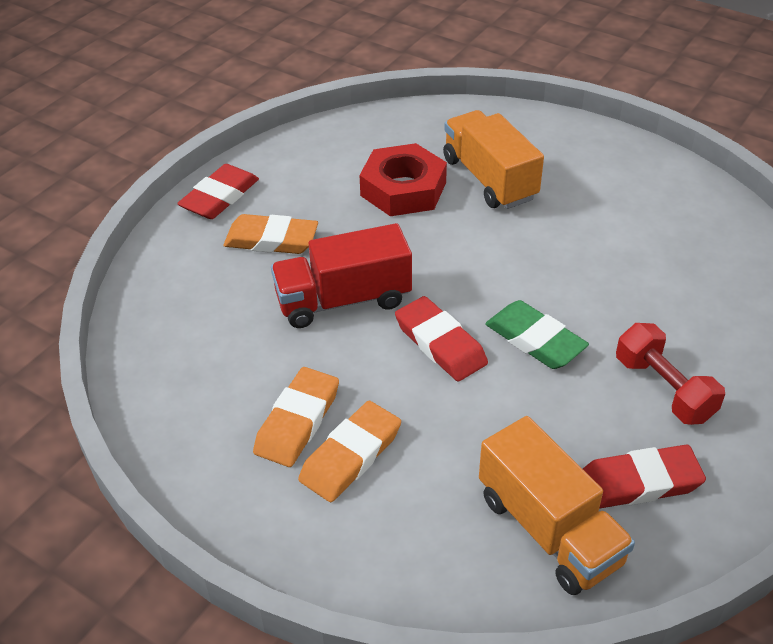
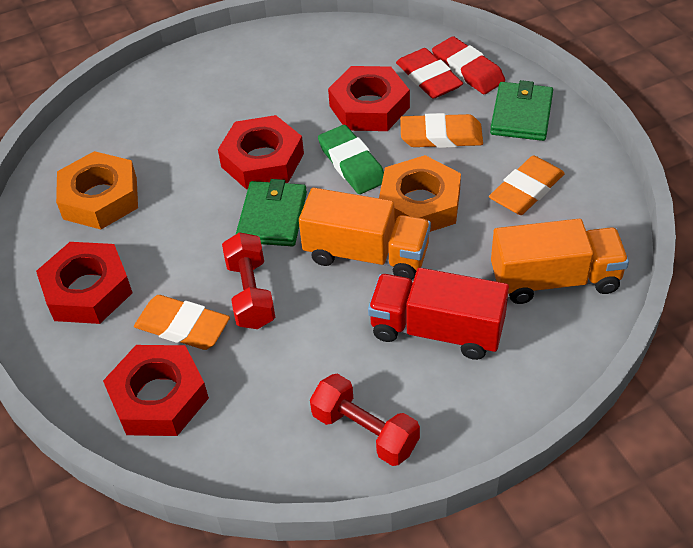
green wallet: none = 0 -> [236,179,307,246] [490,80,553,141] = 2
orange nut: none = 0 -> [56,151,138,230] [379,155,461,232] = 2
red dumbbell: [616,323,725,425] = 1 -> [222,232,275,329] [310,374,420,466] = 2
red eraser: [177,164,259,219] [395,296,488,381] [583,445,706,509] = 3 -> [396,48,463,99] [432,36,505,94] = 2
red nut: [359,143,447,216] = 1 -> [36,242,132,324] [103,345,209,436] [218,115,304,189] [328,66,410,131] = 4

